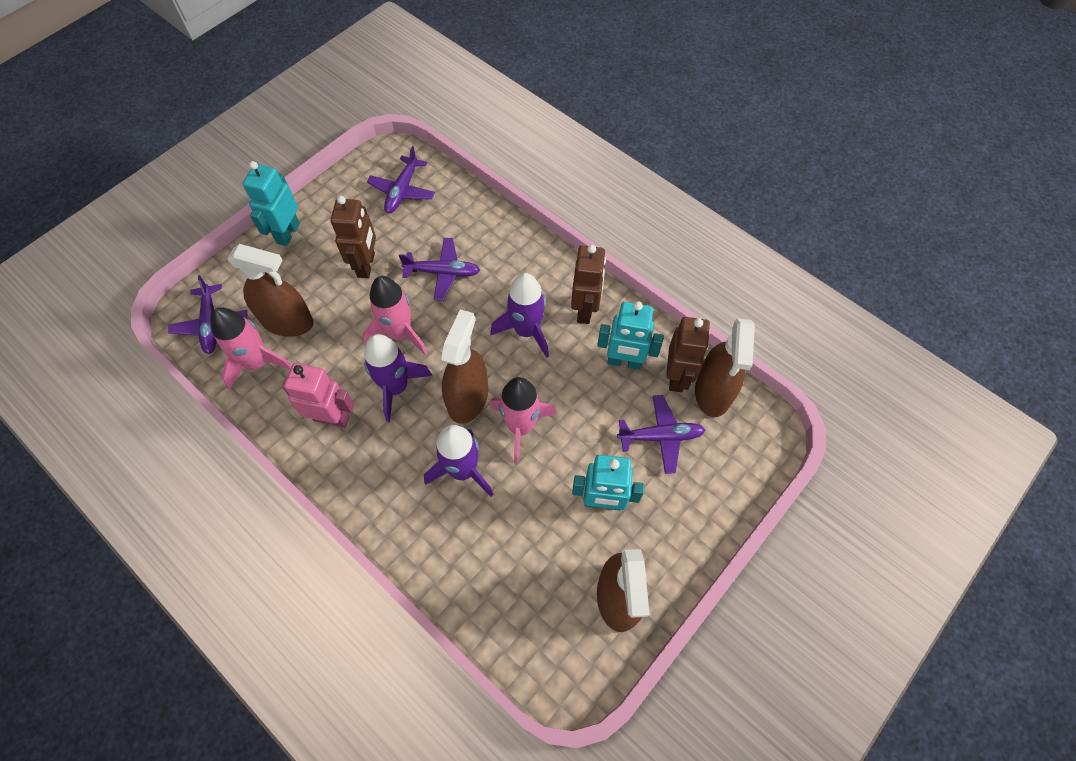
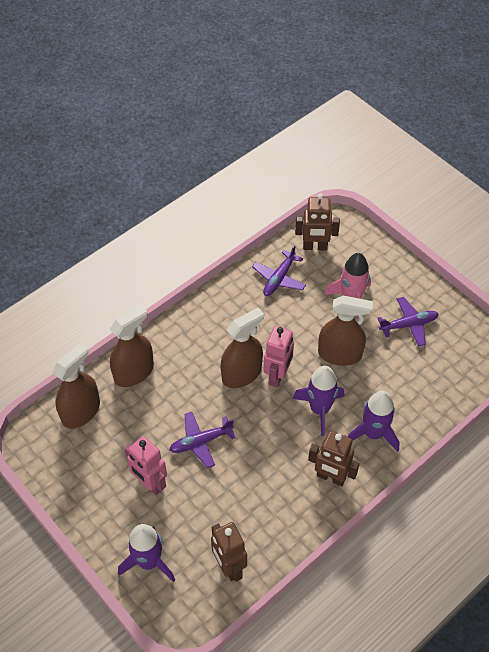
pink robot: [282,363,354,428] = 1 -> [125,436,167,495] [263,326,294,387] = 2
pink rocket: [210,308,292,389] [363,276,427,355] [490,377,557,464] = 3 -> [324,253,371,320] = 1
purple plane: [168,275,248,354] [367,146,435,213] [399,238,480,301] [617,395,705,474] = 4 -> [169,412,236,468] [252,245,306,296] [378,297,439,347] = 3
turquoise robot: [243,161,300,246] [572,455,644,510] [597,301,664,370] = 3 -> none = 0

